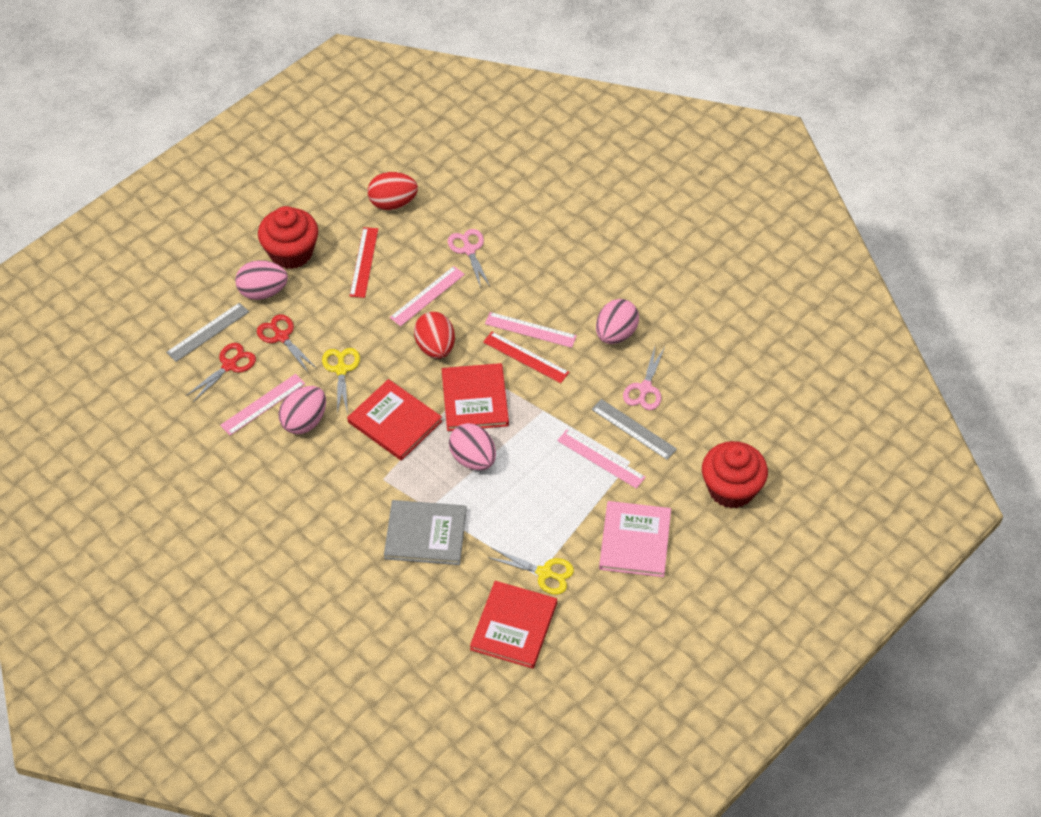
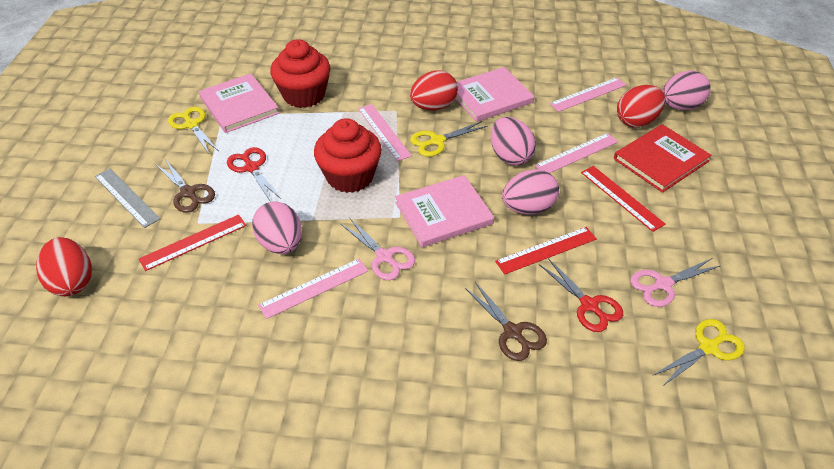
brown scissors: none = 0 -> [155,159,215,213] [465,282,547,361] = 2
grey book: [384,500,467,565] = 1 -> none = 0
grey ruler: [166,303,249,362] [591,399,677,460] = 2 -> [95,168,160,228] = 1
pink book: [599,501,671,577] = 1 -> [199,73,279,133] [395,175,494,247] [455,67,534,122] = 3
red book: [347,379,442,461] [442,363,509,431] [470,581,557,669] = 3 -> [614,124,712,193] = 1
red egg: [368,172,418,210] [414,312,455,359] = 2 -> [36,237,92,296] [410,71,458,111] [617,85,665,128] = 3
red ruler: [350,227,378,298] [483,332,569,383] = 2 -> [139,214,247,271] [495,227,597,274] [581,166,666,232] = 3
yellow scissors: [322,348,360,414] [487,548,574,595] = 2 -> [168,106,219,154] [410,121,487,157] [654,319,745,386] = 3

